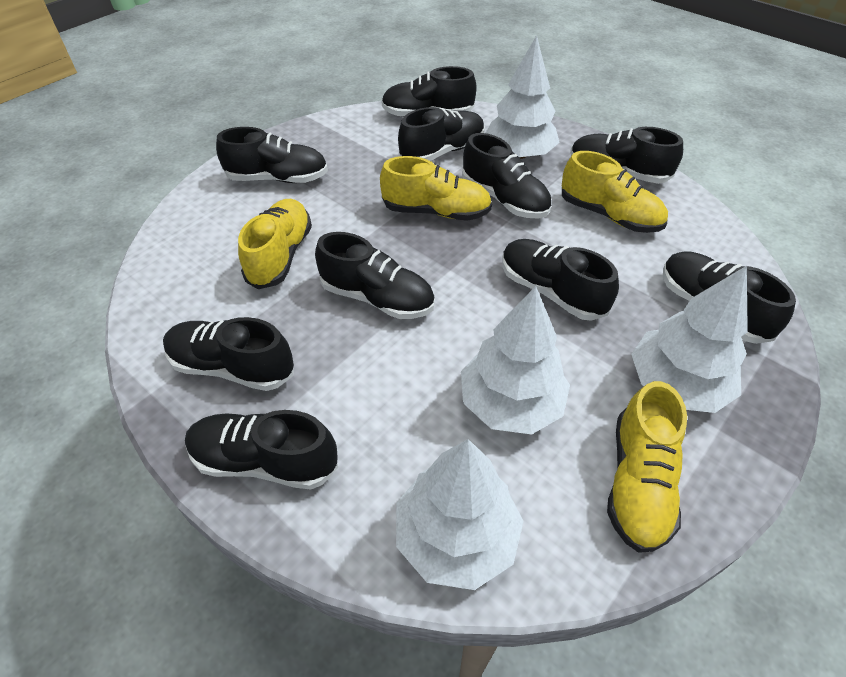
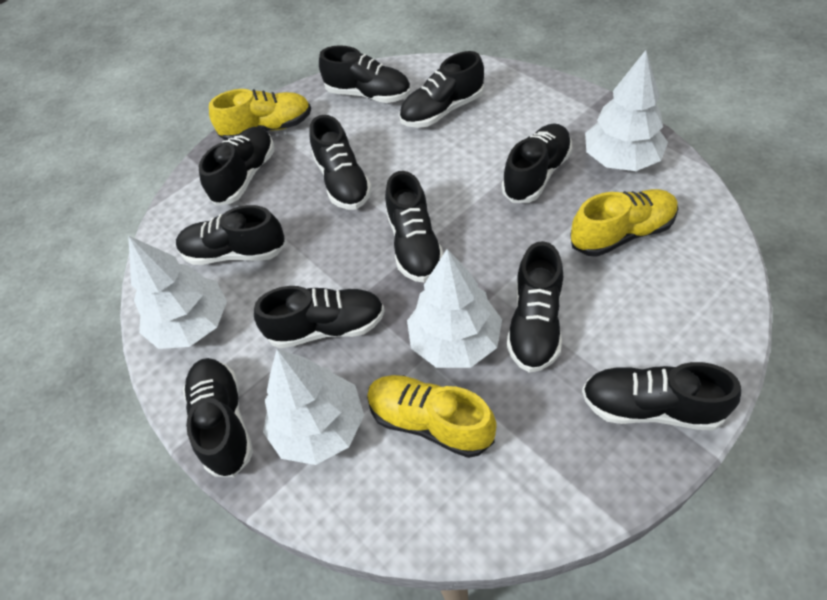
black shoe: [163,317,294,391] [185,410,338,490] [216,127,328,183] [315,232,435,319] [381,66,477,117] [398,107,485,161] [462,133,551,219] [502,239,619,321] [570,127,683,184] [663,251,796,344] = 10 -> [176,205,286,265] [183,358,253,477] [199,127,274,206] [254,286,385,348] [310,115,372,210] [319,45,411,103] [385,171,443,282] [399,51,484,128] [502,123,572,203] [507,241,563,373] [582,362,741,431] = 11
yellow shoe: [238,199,312,289] [380,156,492,221] [562,151,668,233] [607,381,687,553] = 4 -> [209,89,311,141] [367,375,497,458] [571,189,678,257] = 3

